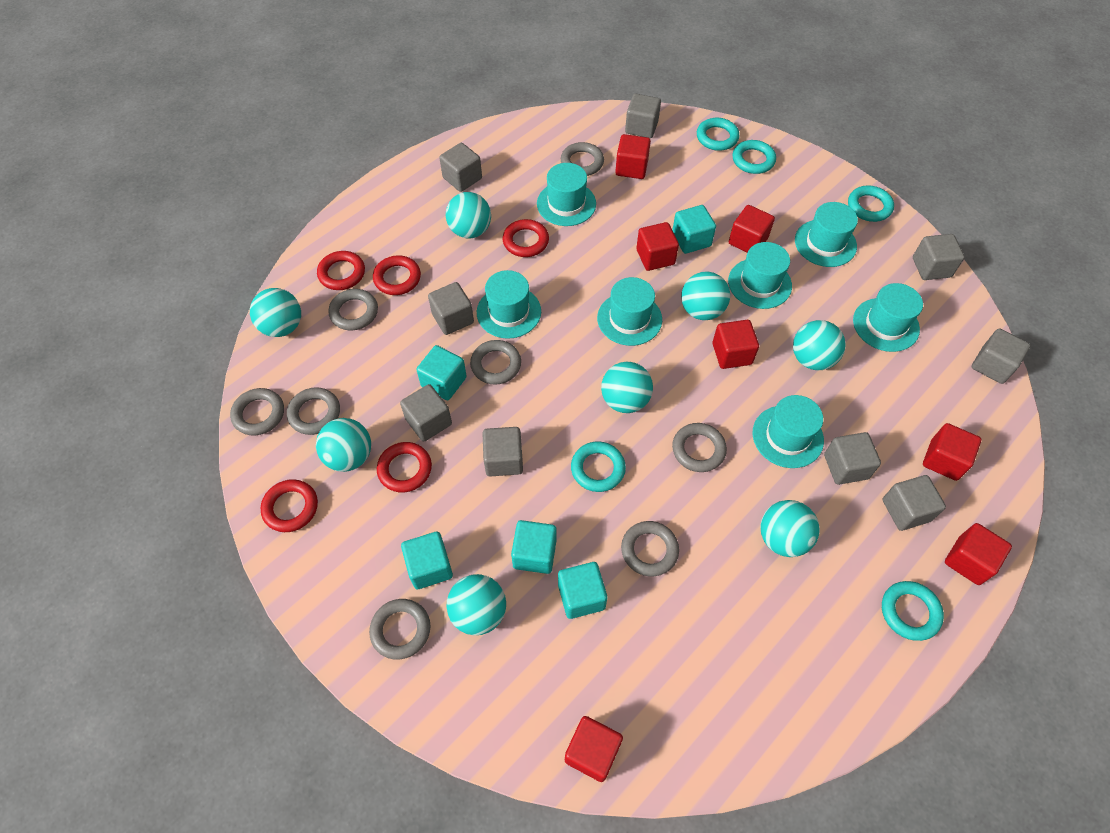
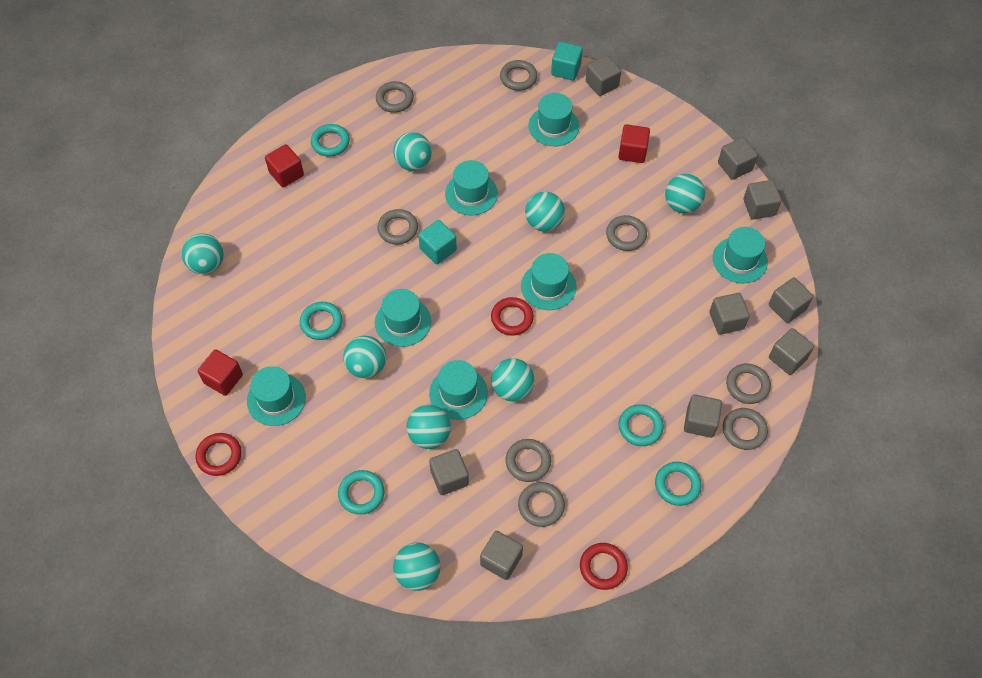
red cube: [565,716,623,782] [615,134,651,179] [636,222,679,271] [712,320,759,369] [729,205,775,252] [923,423,982,481] [945,523,1012,585] = 7 -> [198,349,243,396] [265,144,304,187] [618,124,650,163] = 3
red ring: [261,479,318,532] [317,251,365,290] [373,255,421,295] [377,442,432,493] [503,219,549,257] = 5 -> [196,433,241,476] [491,297,534,336] [580,543,628,590] = 3
turquoise cube: [401,532,453,589] [416,345,467,400] [511,520,557,574] [558,562,607,619] [672,205,716,254] = 5 -> [418,220,457,264] [551,42,583,81] = 2

